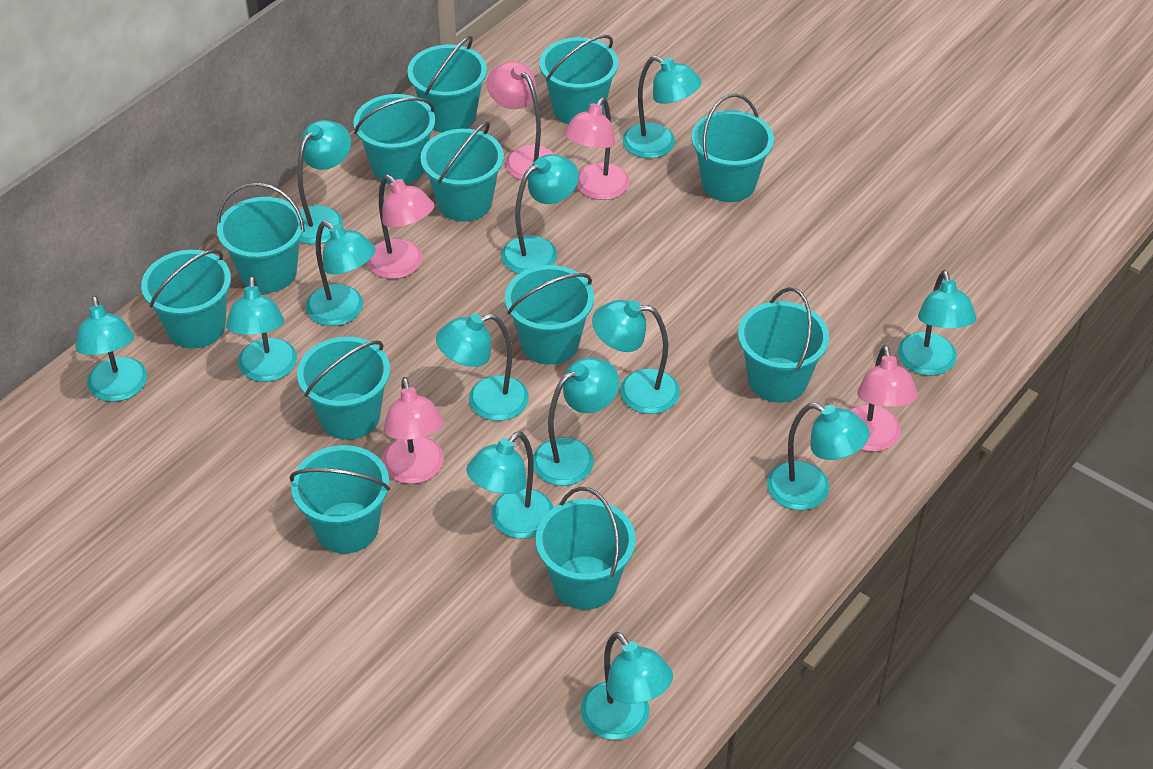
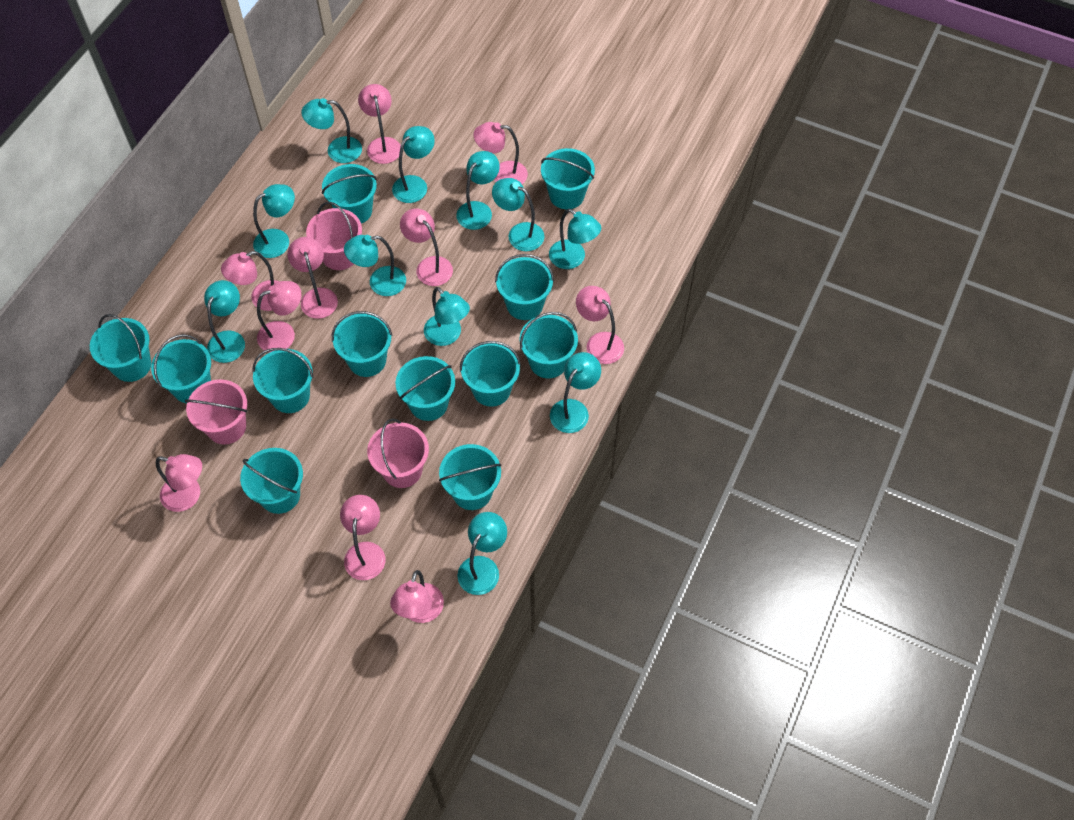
pink bucket: none = 0 -> [185,379,247,445] [306,202,362,270] [367,418,429,488] = 3
pink lamp: [366,175,434,279] [382,377,444,484] [487,61,554,181] [564,97,630,200] [850,345,918,452] = 5 -> [156,454,202,512] [221,251,279,311] [257,281,301,352] [287,237,338,319] [340,495,385,580] [358,84,401,164] [390,570,444,623] [400,208,453,286] [474,122,528,184] [576,286,624,364] = 10
turquoise lamp: [75,296,147,402] [226,276,297,382] [298,120,351,244] [306,221,376,326] [436,313,529,421] [466,431,554,539] [501,154,579,274] [533,357,620,486] [581,632,673,740] [592,300,680,414] [622,56,701,158] [767,403,870,510] [898,270,977,376] = 13 -> [204,280,245,363] [253,184,295,258] [301,98,362,163] [344,235,406,296] [392,126,435,203] [424,287,470,346] [456,151,500,230] [457,512,507,595] [492,178,544,251] [549,209,601,269] [550,352,601,433] = 11

